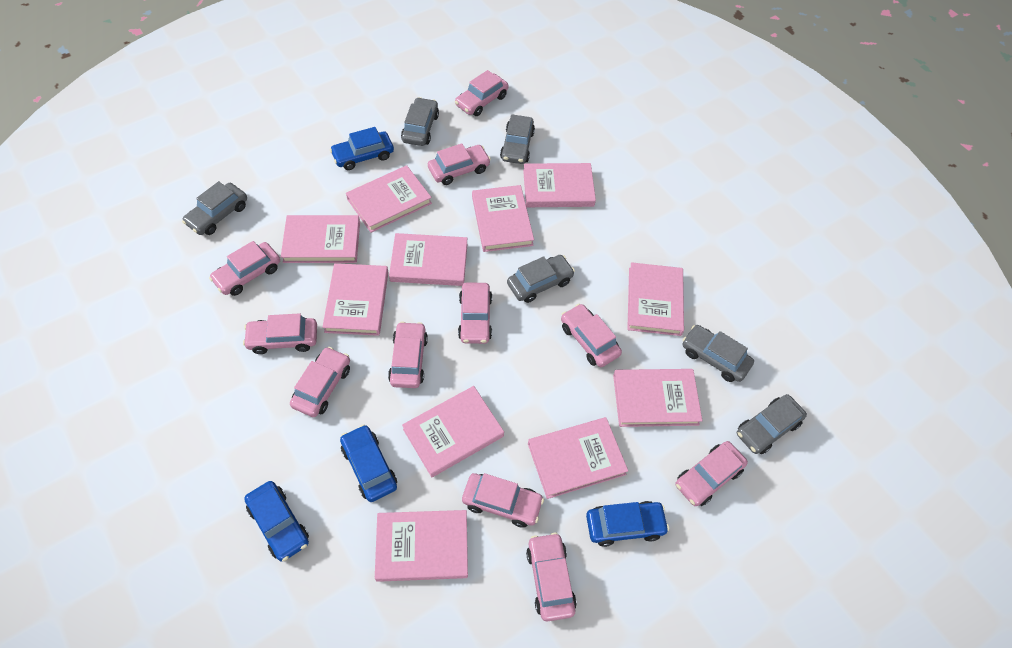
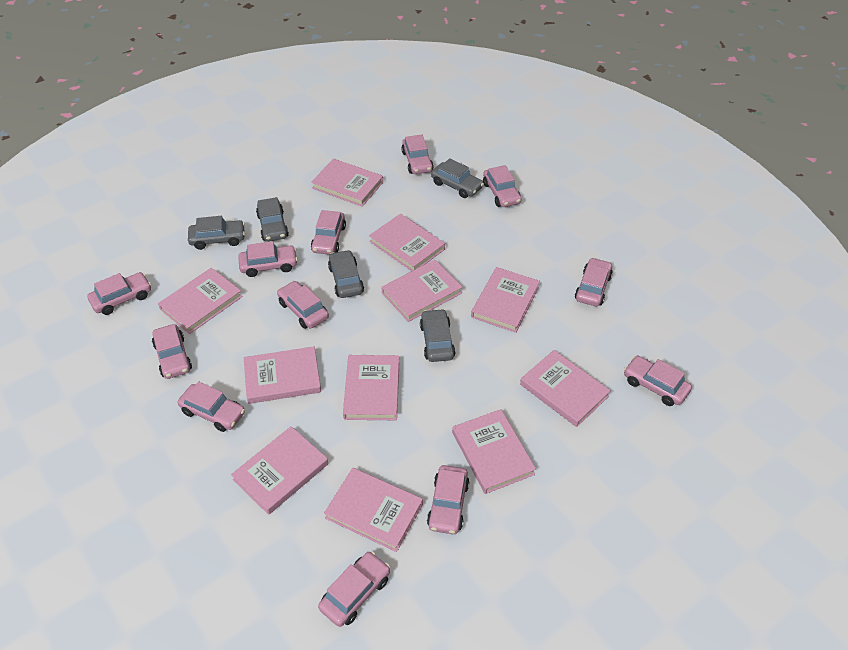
blue car: [244,481,309,562] [330,127,394,170] [340,425,397,502] [586,501,669,547] = 4 -> none = 0
grey car: [182,181,247,235] [401,97,439,146] [500,114,535,164] [507,255,575,303] [682,325,754,382] [737,394,807,454] = 6 -> [188,216,245,250] [256,197,289,242] [328,250,364,298] [420,309,455,362] [431,158,484,198] = 5
pink car: [209,241,280,296] [243,313,317,354] [290,347,350,417] [388,321,428,388] [428,143,491,185] [455,70,509,116] [458,282,492,344] [462,473,544,528] [526,532,577,622] [561,304,622,367] [676,441,748,506] = 11 -> [87,272,151,315] [152,324,192,379] [178,381,245,432] [238,241,298,277] [277,281,329,329] [311,210,346,255] [318,551,390,627] [401,135,434,174] [427,465,469,534] [483,165,521,207] [575,258,613,306] [624,356,692,406] = 12

